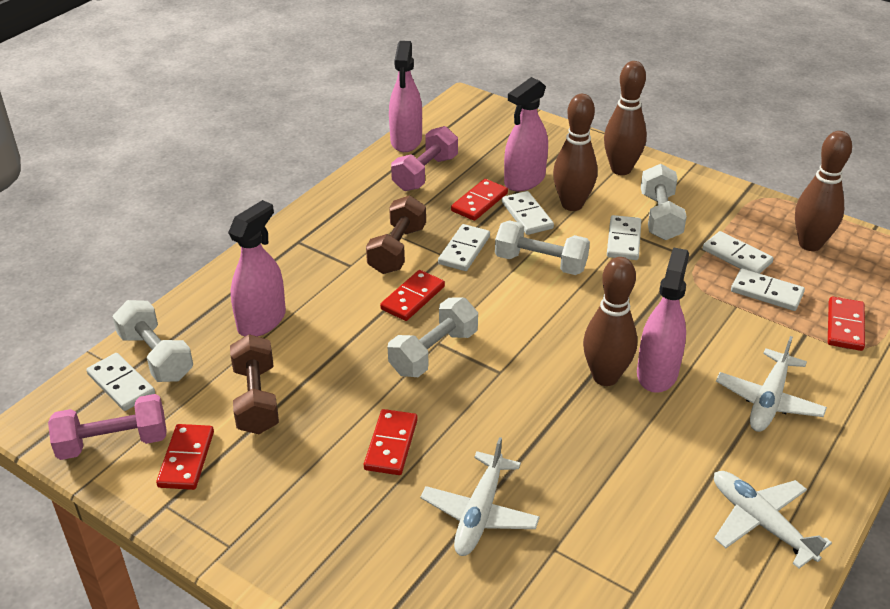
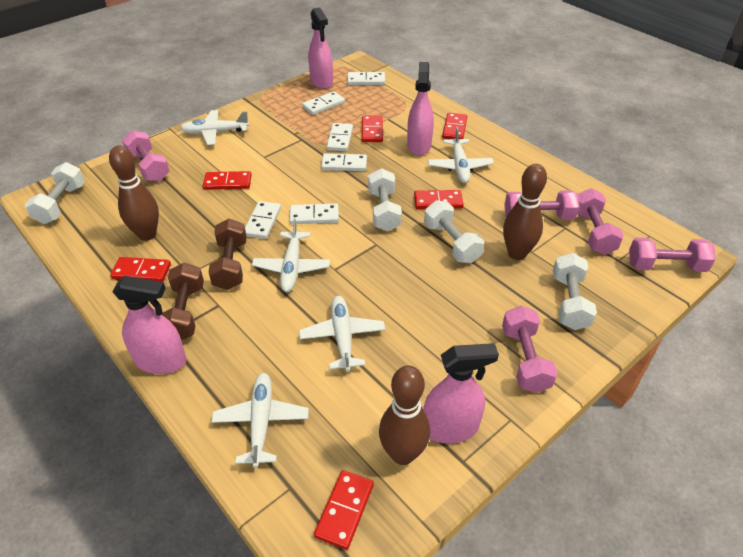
brown bowling pin: [553,94,597,211] [583,257,637,386] [604,61,647,175] [795,131,852,251] = 4 -> [109,145,159,241] [379,365,430,465] [503,164,547,260] = 3
pink dumbbell: [48,394,167,460] [391,126,458,191] = 2 -> [122,130,170,182] [502,306,557,393] [504,190,580,220] [578,188,624,255] [629,237,716,272] = 5
red domino: [156,424,214,490] [364,409,418,475] [380,270,445,321] [451,179,508,221] [828,297,865,351] = 5 -> [110,257,171,282] [203,171,252,190] [314,470,374,550] [362,116,383,142] [414,190,464,209] [442,113,467,139] = 6
white plane: [420,437,540,556] [714,471,832,569] [716,336,827,432] = 3 -> [180,110,249,145] [211,373,309,468] [252,218,330,292] [299,296,385,372] [428,127,494,183] = 5

